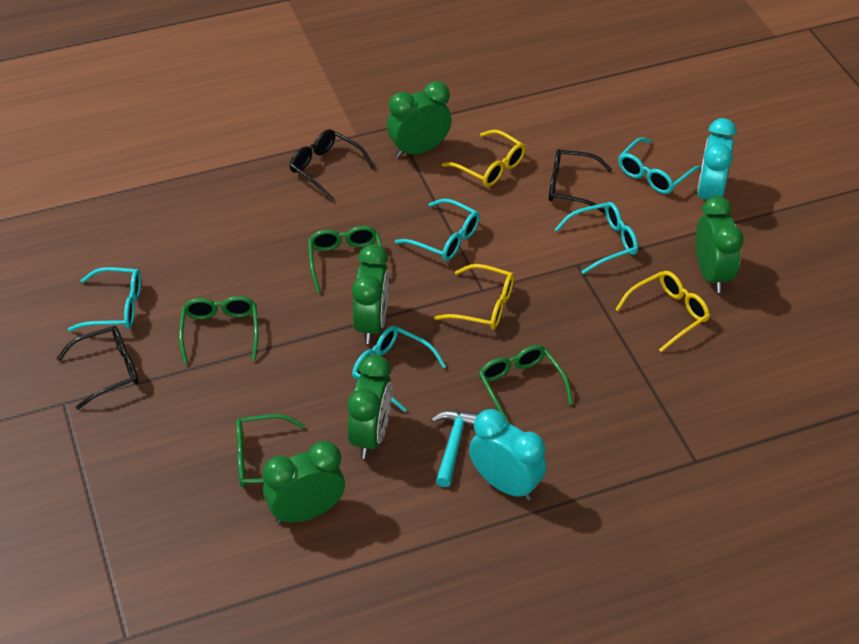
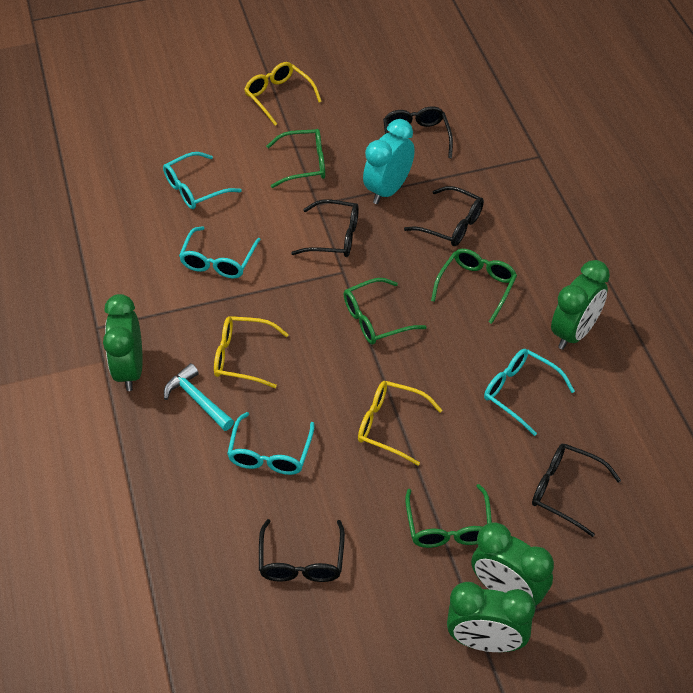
black glasses: [56,326,139,410] [289,129,375,201] [549,149,613,213] = 3 -> [259,519,345,582] [291,200,359,257] [383,106,453,158] [404,186,484,246] [532,443,621,537] = 5
green clock: [263,441,345,524] [347,354,392,459] [352,244,389,344] [387,81,452,158] [696,196,744,293] = 5 -> [103,294,143,391] [447,582,536,652] [471,522,554,608] [551,260,610,350] = 4
turquoise clock: [469,409,546,501] [697,118,737,201] = 2 -> [363,119,415,204] = 1
turquoise glasses: [67,267,141,332] [352,326,446,412] [395,199,480,261] [555,202,638,274] [618,137,701,194] = 5 -> [163,152,242,209] [179,226,261,278] [227,412,314,475] [484,349,575,436] = 4

